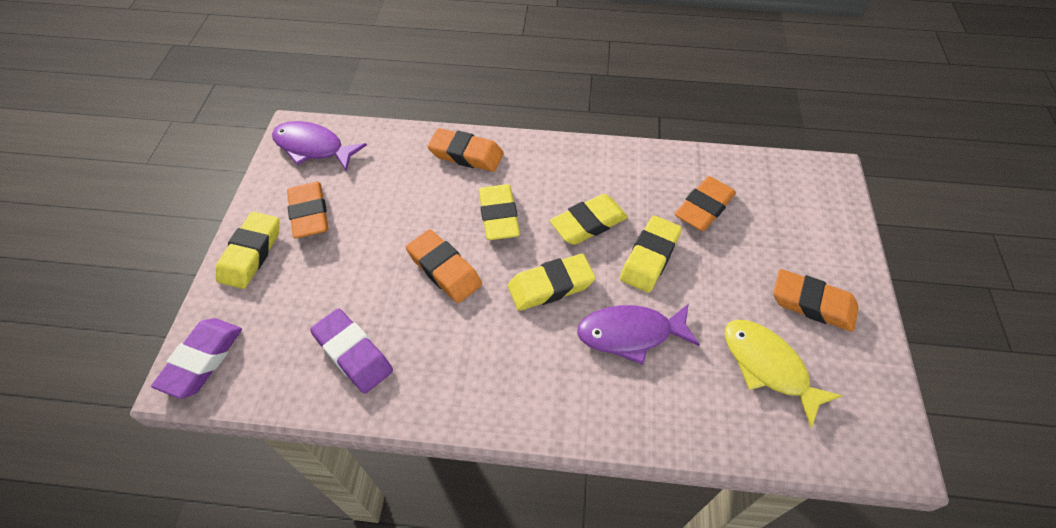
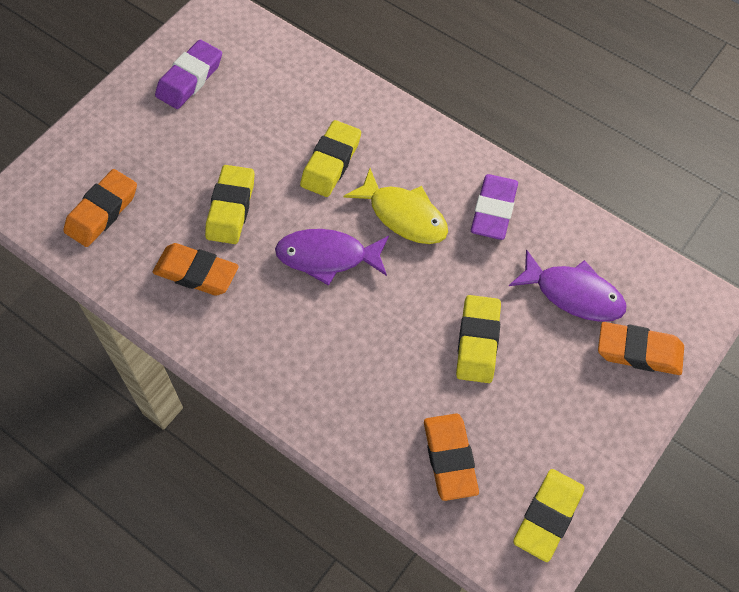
orange eraser: [287,182,328,238] [406,229,482,303] [427,128,504,172] [675,176,736,231] [773,269,858,332] = 5 -> [63,169,137,247] [153,243,239,296] [424,414,479,501] [598,322,684,375] = 4
yellow eraser: [216,212,279,289] [479,184,520,240] [508,254,596,311] [550,194,628,245] [620,216,682,293] = 5 -> [205,165,254,244] [300,120,361,197] [456,295,501,383] [513,469,585,562] = 4

